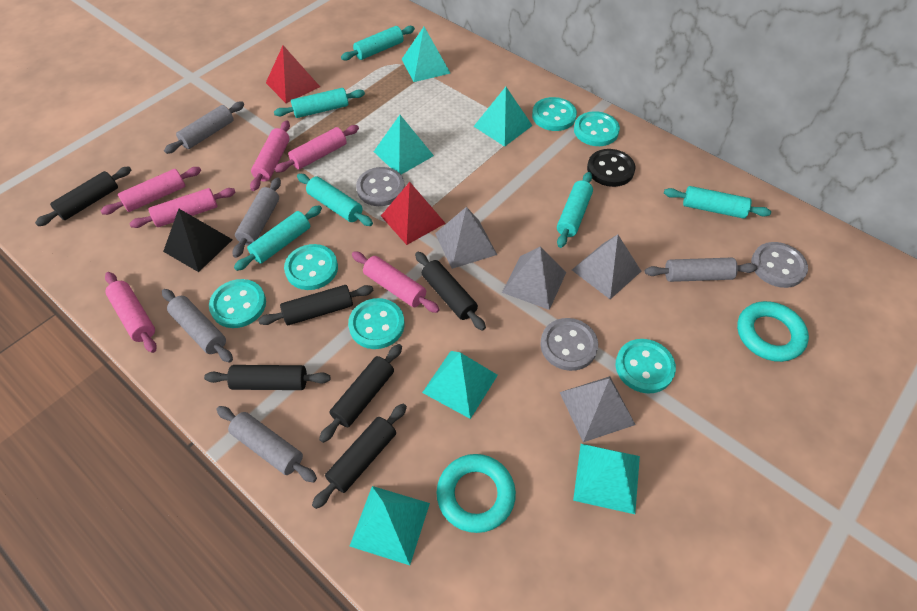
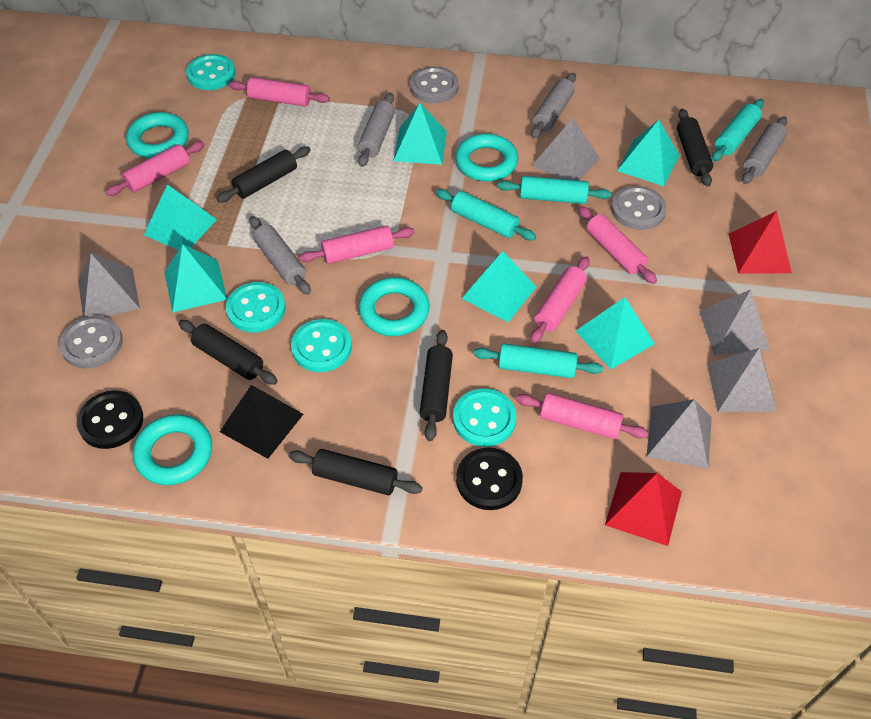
black button: [587,149,635,187] = 1 -> [77,390,143,449] [456,447,523,510] = 2
black rolling pin: [35,166,131,226] [204,365,330,390] [258,285,374,325] [312,404,407,509] [319,344,402,443] [415,252,486,331] = 6 -> [178,320,278,385] [217,146,311,202] [288,449,423,495] [420,330,453,441] [677,109,713,187] = 5
grey pyramid: [435,207,497,269] [502,246,566,310] [560,376,636,442] [572,234,641,299] = 4 -> [78,253,140,318] [533,118,600,180] [646,399,712,469] [699,289,770,355] [707,348,777,412] = 5
grey rolling pin: [162,289,233,363] [164,102,244,154] [217,406,317,482] [233,178,281,258] [645,258,757,282] = 5 -> [250,216,311,295] [358,93,395,167] [531,73,576,139] [742,116,787,184] = 4
turquoise button: [209,279,266,328] [284,244,338,290] [348,298,405,349] [532,97,577,131] [574,111,620,146] [616,339,676,393] = 6 -> [186,54,235,90] [226,282,286,332] [291,319,352,372] [453,388,517,447] = 4
turquoise ring: [437,454,516,533] [737,301,809,362] = 2 -> [126,112,189,158] [133,414,212,485] [359,277,430,336] [455,134,518,182] = 4
turquoise rolling pin: [234,205,322,271] [274,88,365,118] [297,174,373,226] [341,26,415,61] [557,172,593,248] [664,186,771,219] = 6 -> [436,189,536,240] [473,344,603,378] [498,176,611,204] [712,99,764,161] = 4

